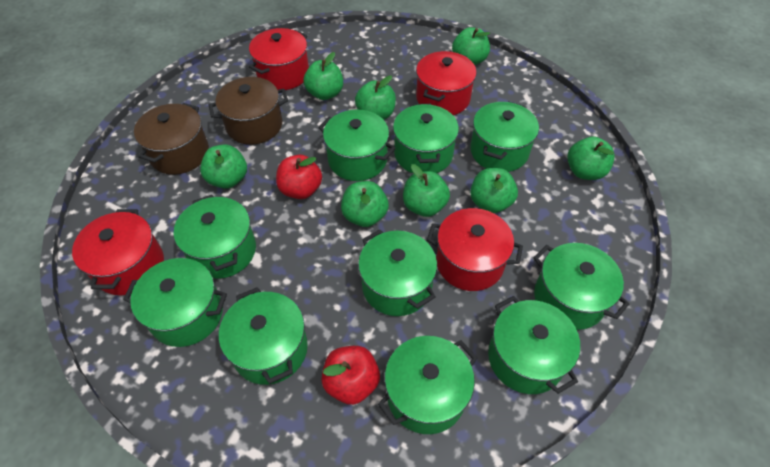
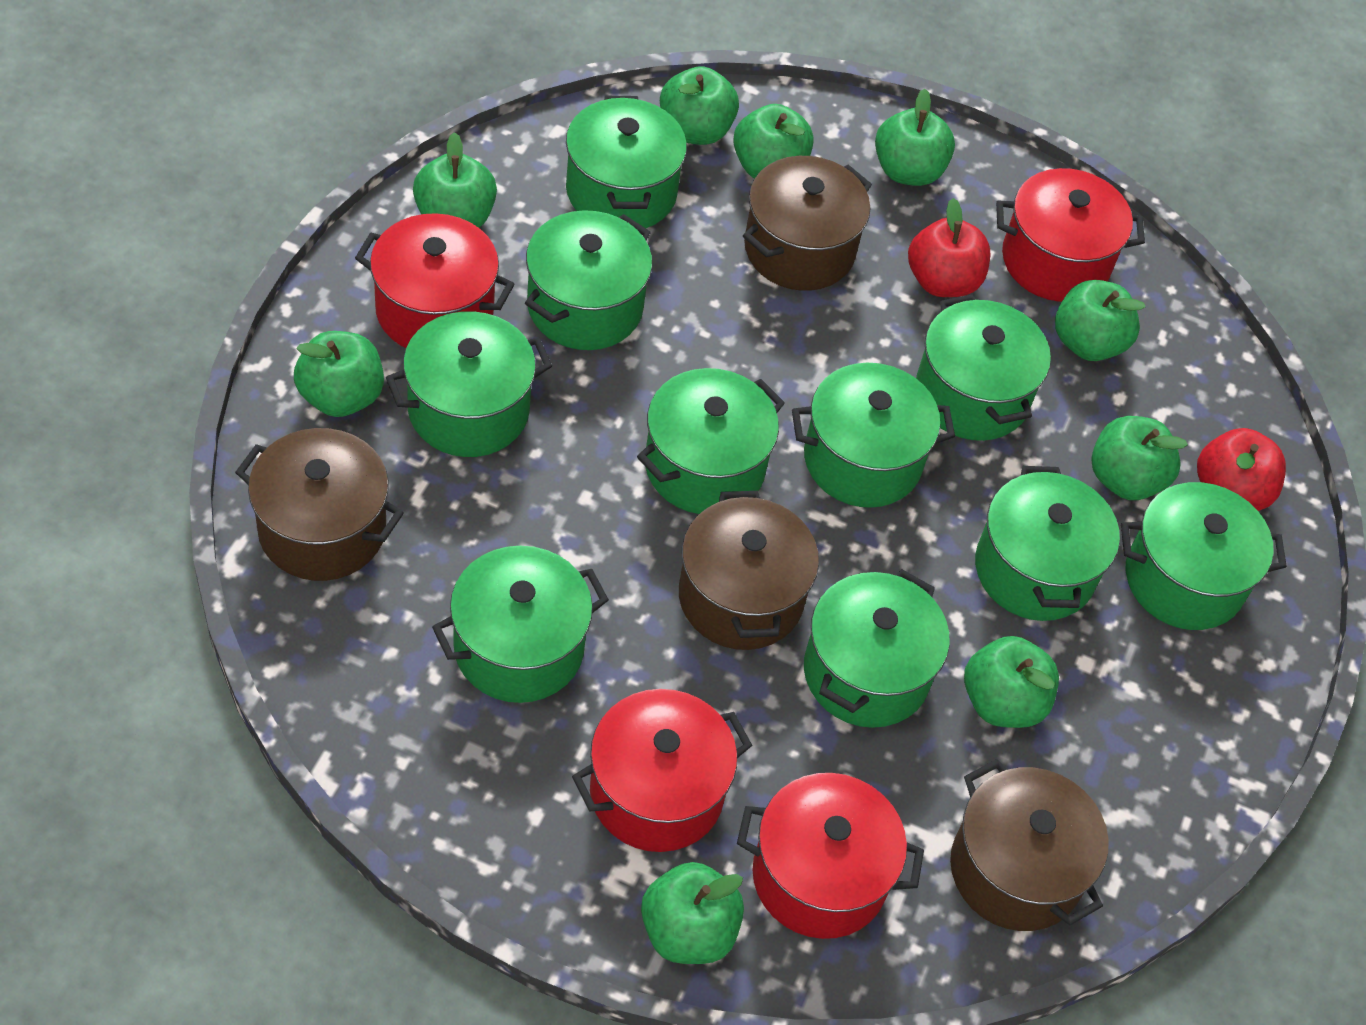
brown pot: [134,103,209,175] [209,77,288,145] = 2 -> [235,428,404,581] [679,491,819,650] [743,156,872,291] [950,759,1109,931] = 4
green apple: [200,144,247,189] [303,52,343,100] [341,181,389,227] [355,76,396,120] [403,164,450,217] [452,27,490,65] [470,168,518,213] [567,136,615,180] = 8 -> [294,331,384,417] [413,132,497,228] [641,862,744,964] [660,66,739,145] [733,104,814,179] [875,89,955,186] [964,636,1059,728] [1055,280,1145,361] [1092,416,1188,500] = 9

